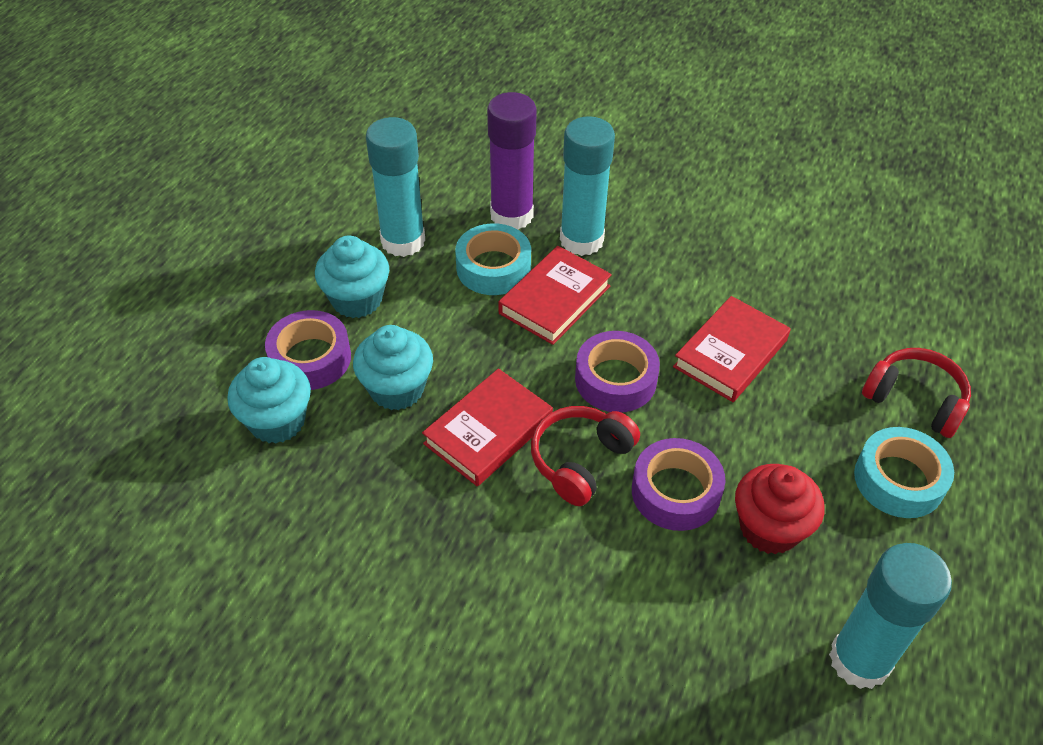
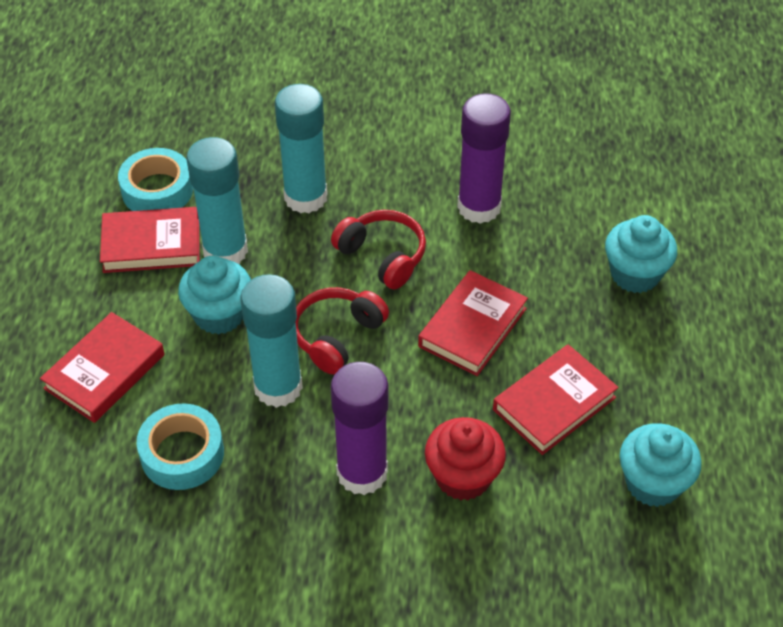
purple glue stick: [487,92,537,230] = 1 -> [331,362,388,495] [457,93,511,224] = 2
purple tape: [265,310,351,390] [575,331,660,412] [632,438,725,531] = 3 -> none = 0
red book: [422,369,553,486] [498,246,612,345] [673,296,791,402] = 3 -> [40,312,165,423] [100,207,200,273] [418,270,528,376] [493,344,619,455] = 4

